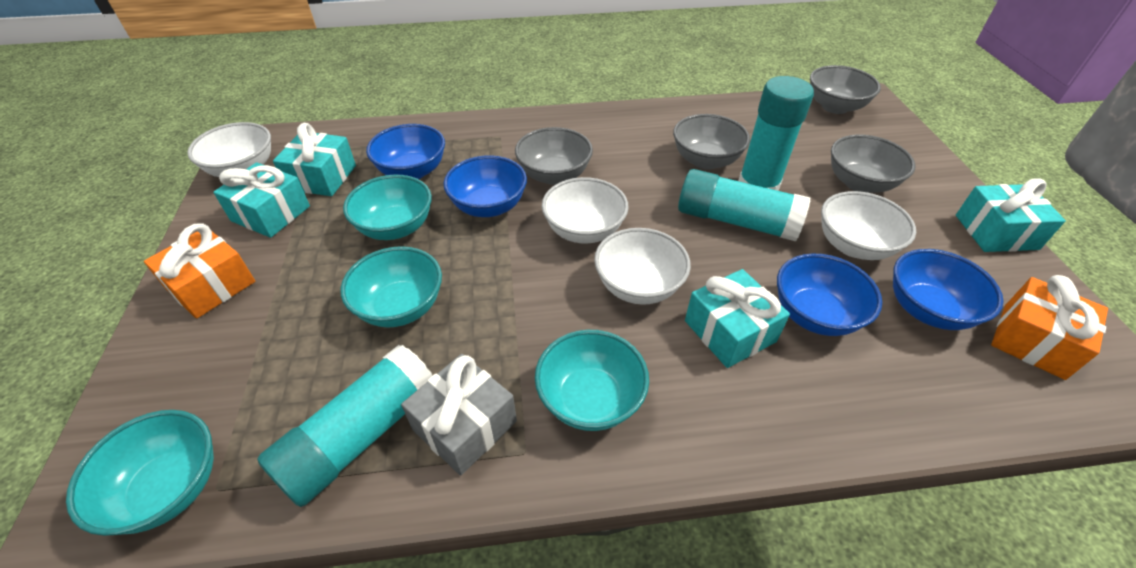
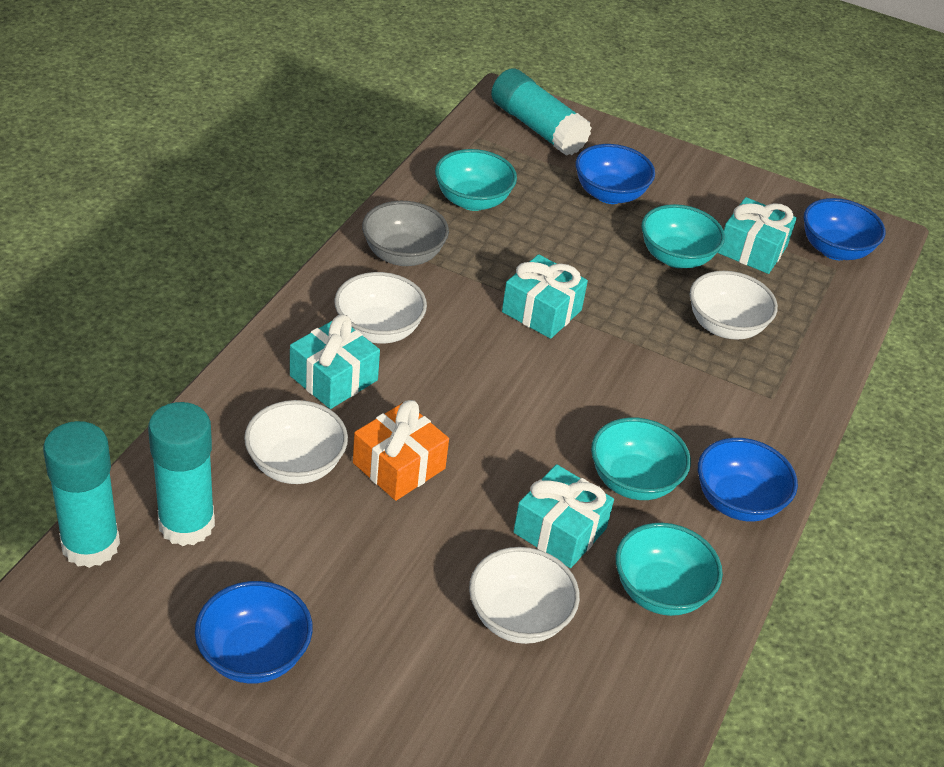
grey bowl: [515,127,593,185] [673,114,750,169] [810,65,881,114] [831,134,915,193] = 4 -> [362,201,449,266] = 1
grey gift: [401,354,517,475] = 1 -> none = 0
orange gift: [144,223,255,319] [991,275,1108,380] = 2 -> [353,400,449,501] = 1

